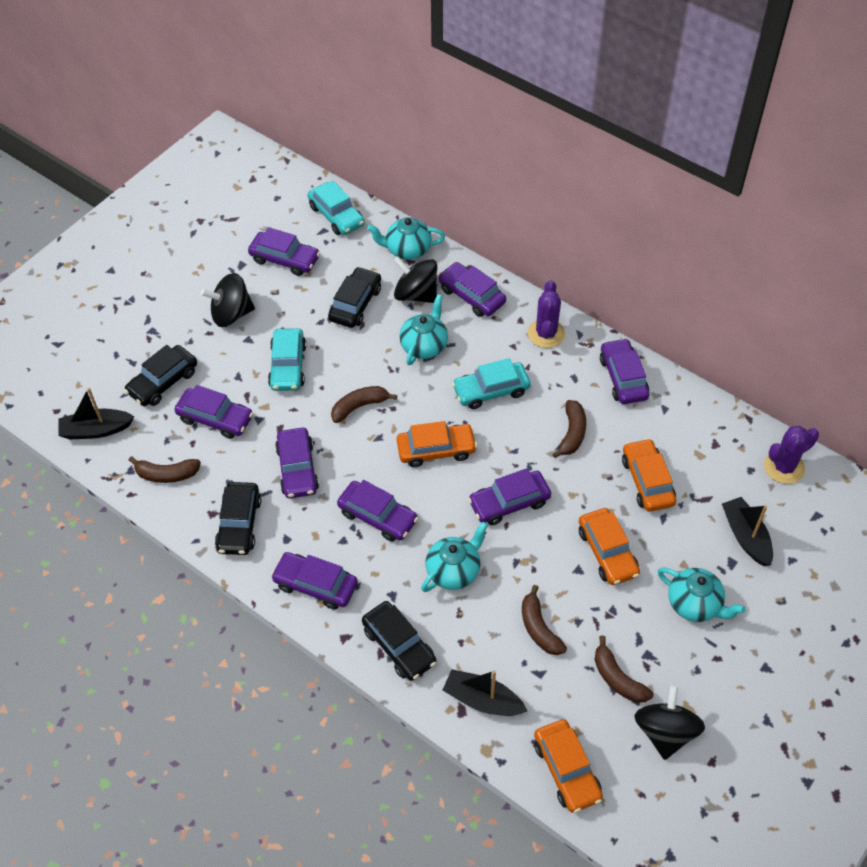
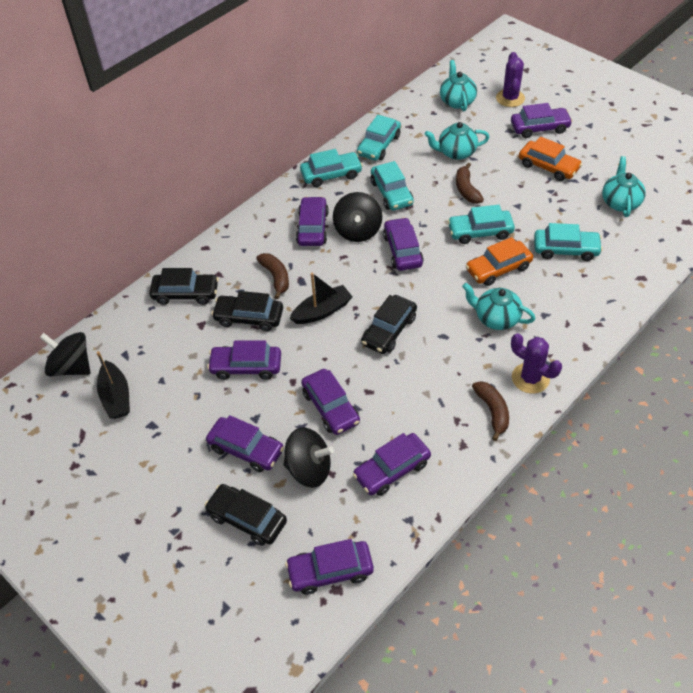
black boat: [58,388,134,439] [443,669,527,716] [722,497,773,566] = 3 -> [97,351,130,419] [289,273,353,324] = 2
brown banana: [129,456,201,483] [331,386,397,423] [522,585,567,655] [553,400,586,458] [594,636,653,703] = 5 -> [256,253,289,299] [456,163,484,204] [472,381,509,441] = 3
orange car: [397,421,477,467] [534,719,603,813] [579,508,640,585] [622,438,676,512] = 4 -> [466,237,533,286] [519,137,582,181] = 2
turquoise car: [268,328,306,391] [308,180,365,235] [452,358,531,409] = 3 -> [300,149,363,187] [357,115,401,161] [371,161,414,210] [447,205,515,244] [534,223,603,261] = 5

